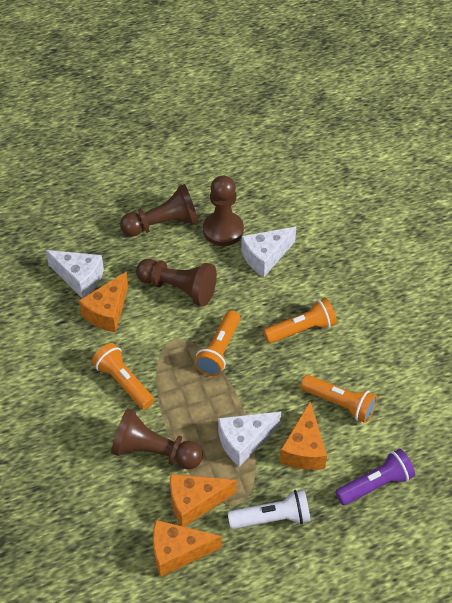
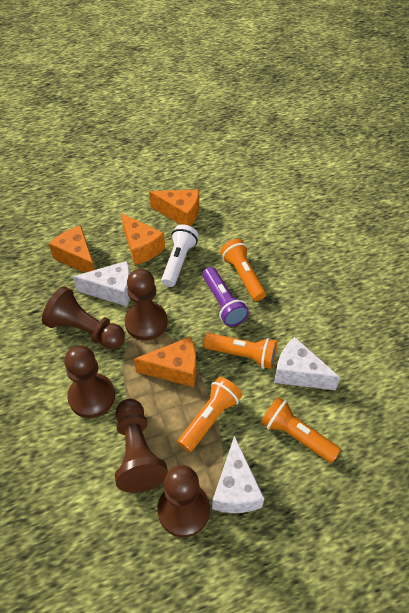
brown pawn: [111,408,203,469] [120,184,198,237] [136,259,217,307] [203,175,244,246] = 4 -> [42,286,125,349] [64,346,115,418] [115,399,168,493] [125,269,168,341] [157,465,210,537] = 5

